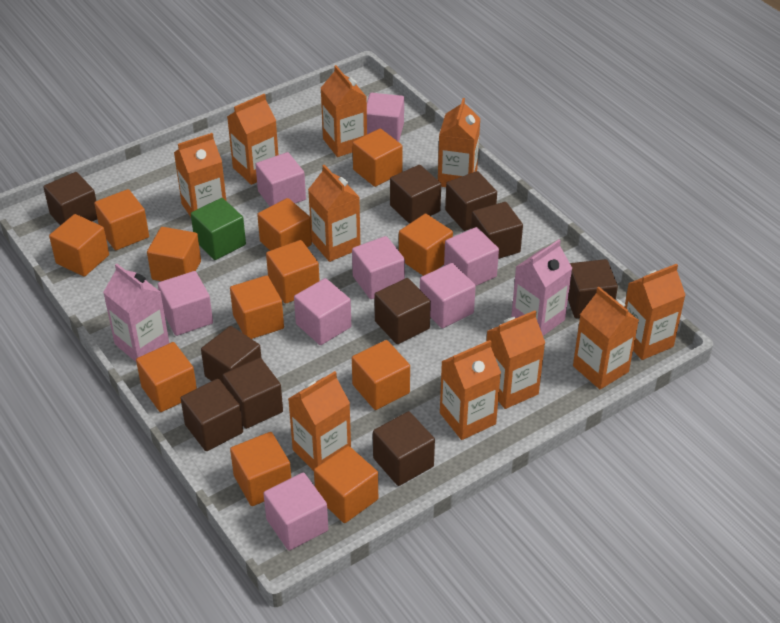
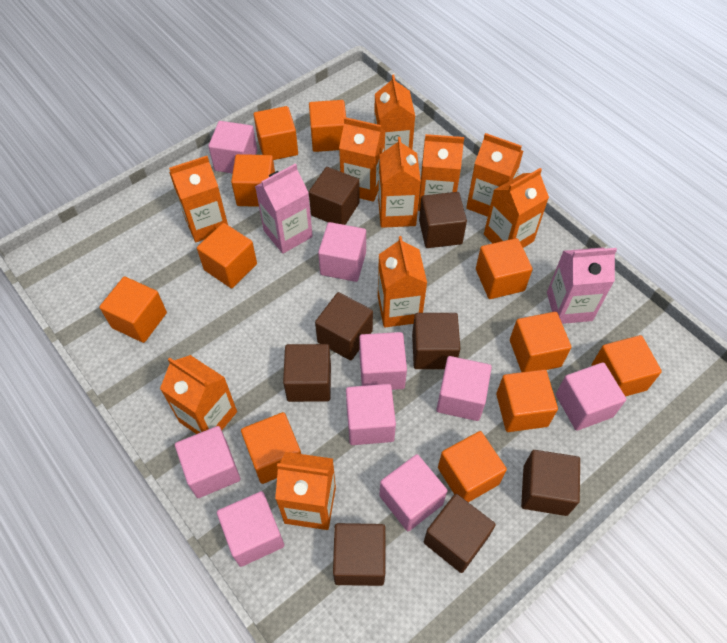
brown cube: [43,172,97,225] [180,379,243,451] [201,326,261,384] [223,358,283,429] [373,411,435,486] [374,278,431,344] [390,165,441,224] [445,171,497,231] [471,202,523,259] [568,259,618,318] = 10 -> [283,344,331,402] [309,167,360,225] [315,292,373,361] [333,523,385,586] [412,313,460,369] [419,192,467,248] [424,494,496,573] [521,450,580,516] = 8
green cube: [191,198,246,260] = 1 -> none = 0
orange cube: [49,214,109,277] [94,189,149,250] [136,342,197,412] [147,227,201,281] [230,275,284,339] [230,432,291,506] [257,198,312,251] [266,240,320,304] [314,446,378,523] [352,129,403,187] [352,340,410,410] [399,214,453,276] = 12 -> [99,276,167,343] [197,223,257,288] [231,154,275,207] [241,412,301,484] [254,106,298,160] [309,100,346,152] [438,431,507,502] [476,238,533,299] [496,370,558,432] [510,312,571,372] [591,335,662,397] = 11
pink cube: [158,271,213,336] [255,152,306,206] [263,473,328,550] [294,278,351,345] [352,236,405,299] [367,93,404,142] [420,263,476,328] [444,227,499,286] = 8 -> [175,426,240,498] [208,121,257,174] [217,491,284,567] [318,222,366,282] [346,384,396,445] [359,332,407,390] [379,454,447,531] [436,356,492,421] [556,362,626,431] = 9

